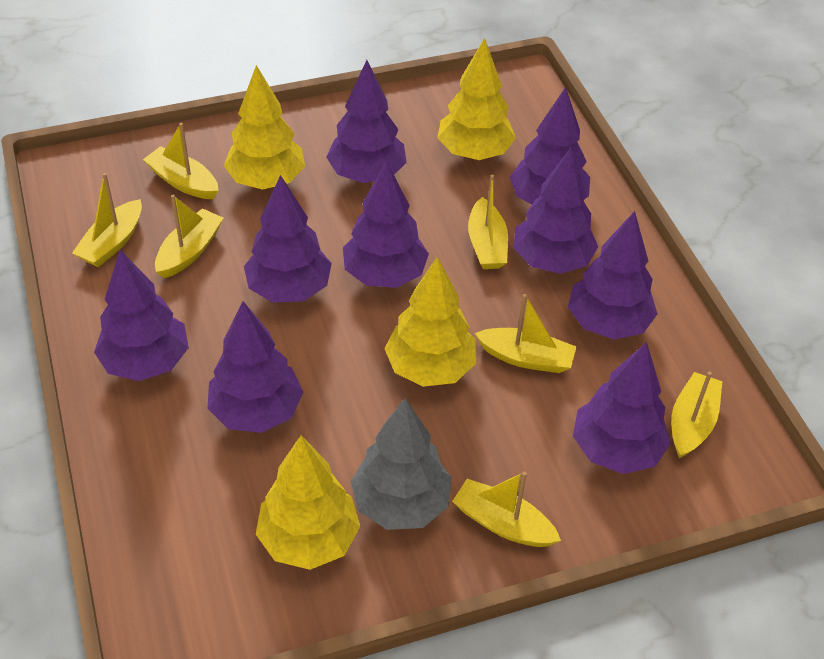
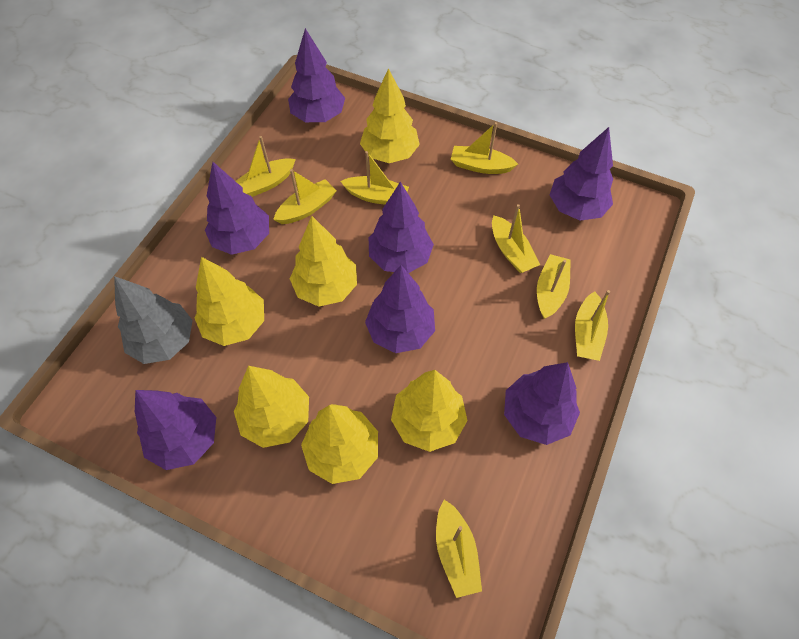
purple tree: [94,250,189,381] [208,301,303,433] [244,175,332,303] [326,60,407,183] [343,161,429,288] [510,87,590,204] [513,148,598,274] [568,211,658,340] [573,342,671,474] = 9 -> [135,390,216,470] [205,162,269,255] [288,28,345,122] [365,265,435,353] [369,182,434,273] [504,362,580,445] [550,127,613,221] = 7
yellow boat: [72,173,142,267] [143,123,219,199] [155,195,224,278] [452,471,561,547] [468,174,508,269] [475,294,576,373] [671,371,723,458] = 7 -> [236,136,296,197] [273,169,336,224] [340,151,409,204] [436,500,482,598] [451,122,518,174] [492,204,540,273] [537,254,571,319] [575,290,610,361] = 8
yellow tree: [224,65,305,190] [256,435,361,570] [384,257,476,387] [437,38,516,160] = 4 -> [194,257,264,346] [234,366,309,448] [290,216,357,307] [301,404,378,484] [360,68,420,163] [391,370,468,452] = 6

